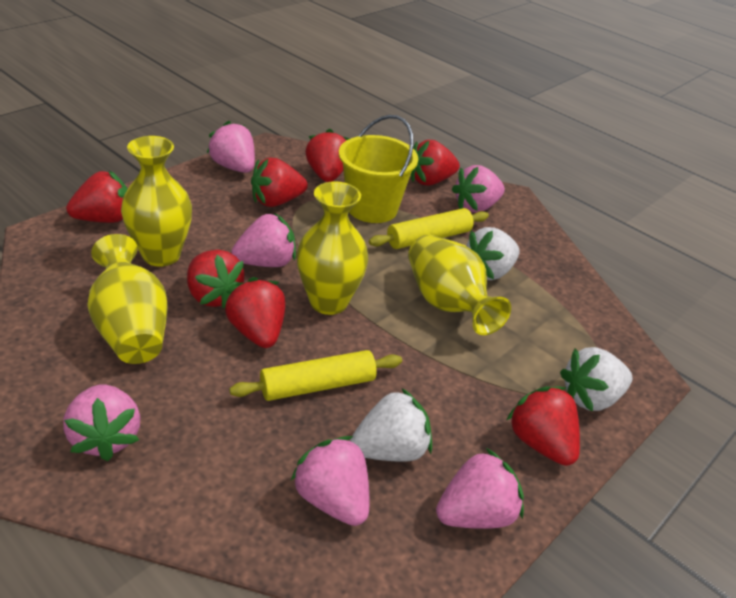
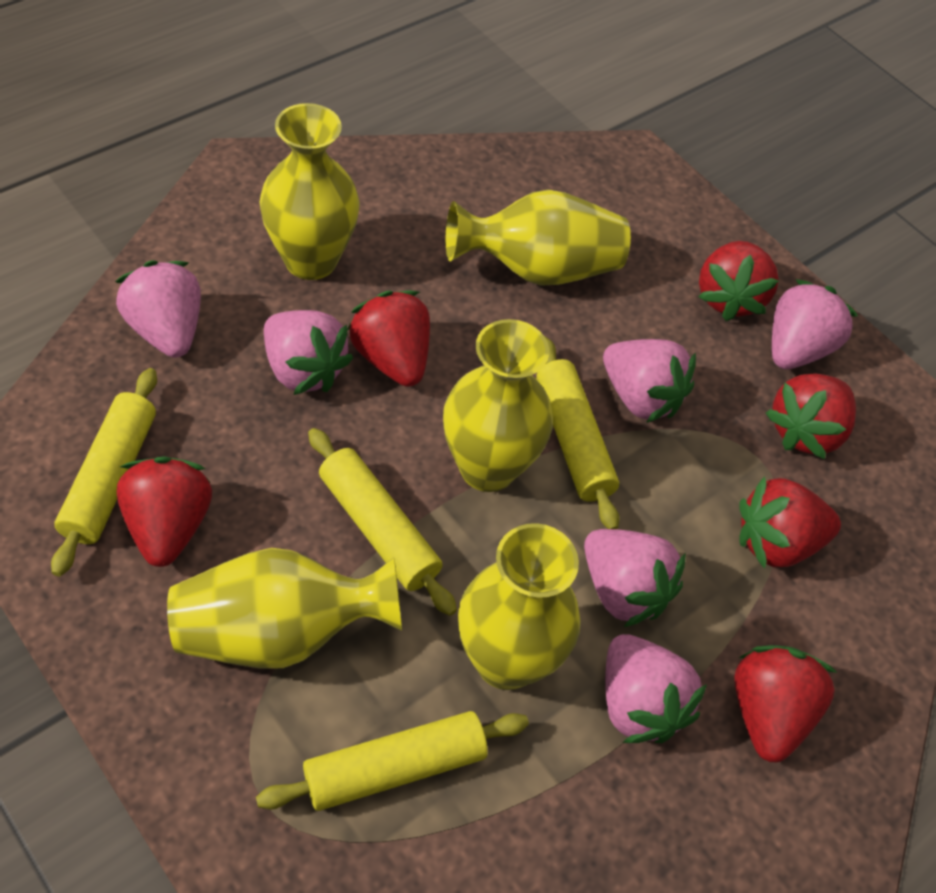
red strawberry: [66,171,127,223] [187,250,244,308] [225,277,285,348] [251,157,308,207] [306,129,349,182] [411,140,460,186] [506,386,580,466] = 7 -> [117,456,212,567] [347,290,430,387] [698,241,779,321] [734,645,838,763] [739,476,841,569] [766,374,856,459] = 6
white strawberry: [350,388,432,462] [467,227,520,280] [560,347,633,412] = 3 -> none = 0
yellow bucket: [339,115,418,223] = 1 -> none = 0
yellow rolling pin: [229,350,402,401] [369,208,489,249] = 2 -> [51,368,157,577] [256,711,529,811] [308,428,457,616] [536,336,620,529] = 4
yellow vase: [87,234,168,364] [121,136,192,267] [297,181,368,315] [408,235,511,335] = 4 -> [167,548,402,669] [260,103,360,280] [443,319,553,492] [446,189,631,286] [458,523,580,690] = 5

